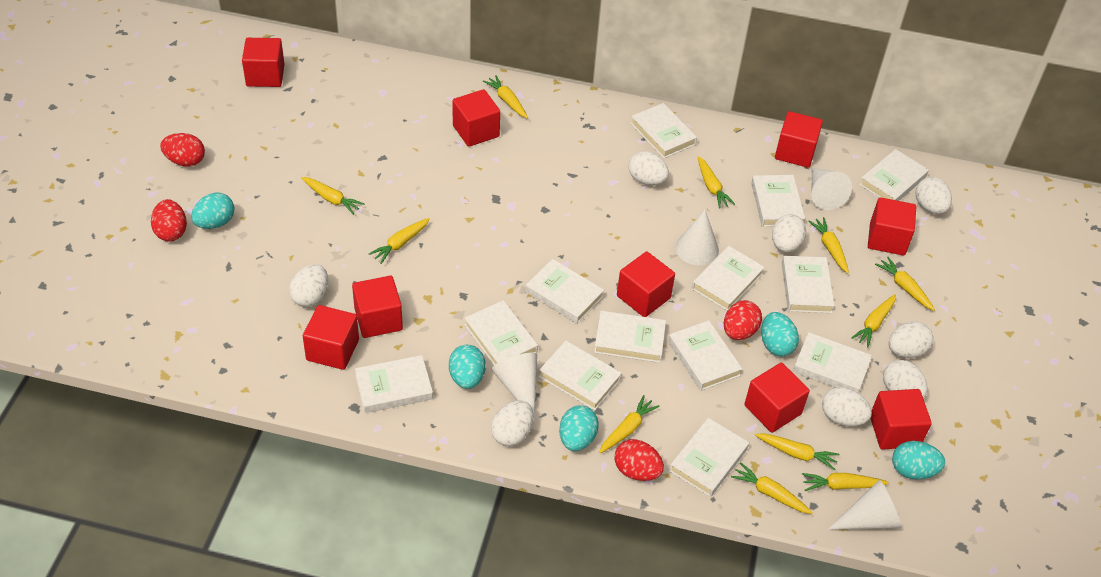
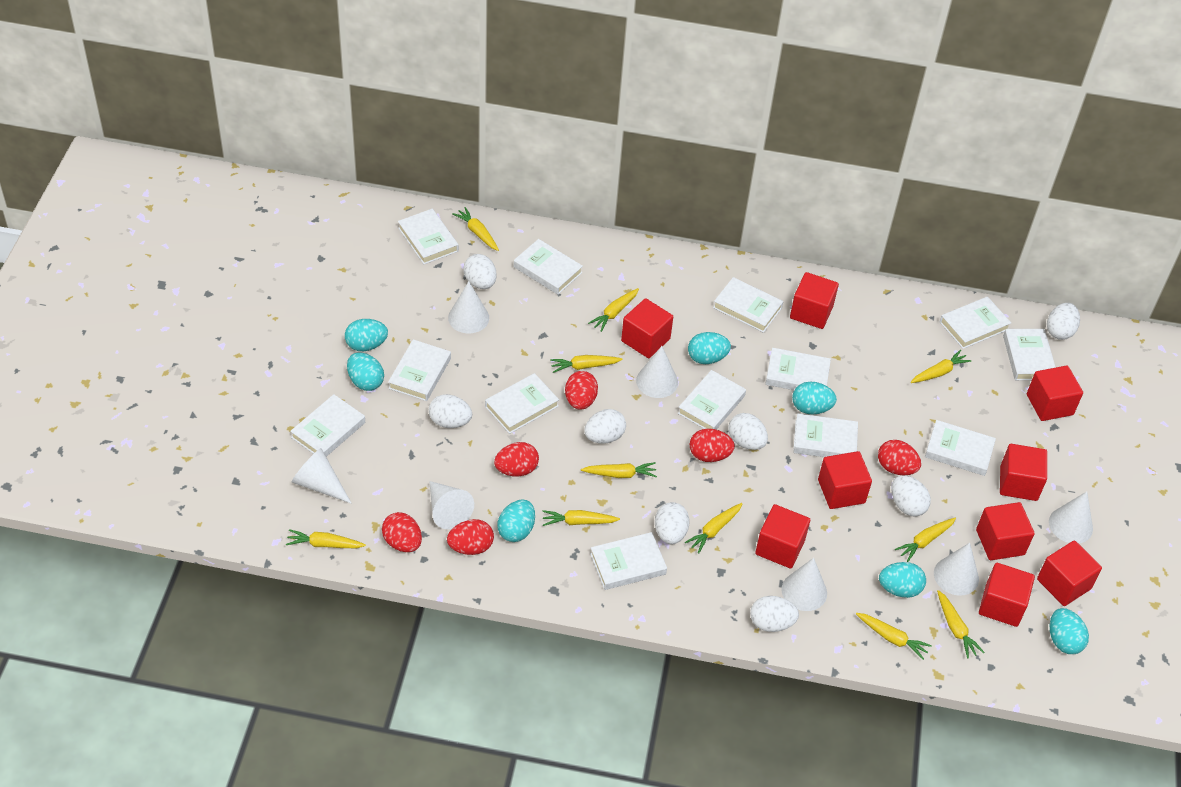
red egg: [151,199,187,242] [160,133,205,167] [614,439,664,481] [724,300,762,340] = 4 -> [382,512,422,552] [447,519,494,555] [494,442,539,477] [565,371,598,410] [690,428,735,462] [878,440,921,475] = 6
turquoise egg: [191,192,234,229] [449,345,486,389] [559,405,599,451] [761,312,799,357] [892,441,945,479] = 5 -> [345,319,388,351] [347,353,384,391] [498,499,535,542] [688,332,731,364] [792,382,837,414] [879,562,926,598] [1050,608,1089,654] = 7
white cone: [491,353,537,421] [675,210,719,265] [811,168,852,210] [827,480,902,530] = 4 -> [292,448,352,504] [429,481,474,529] [448,281,489,333] [636,346,678,398] [781,558,827,611] [934,543,979,596] [1049,491,1093,544] = 7

